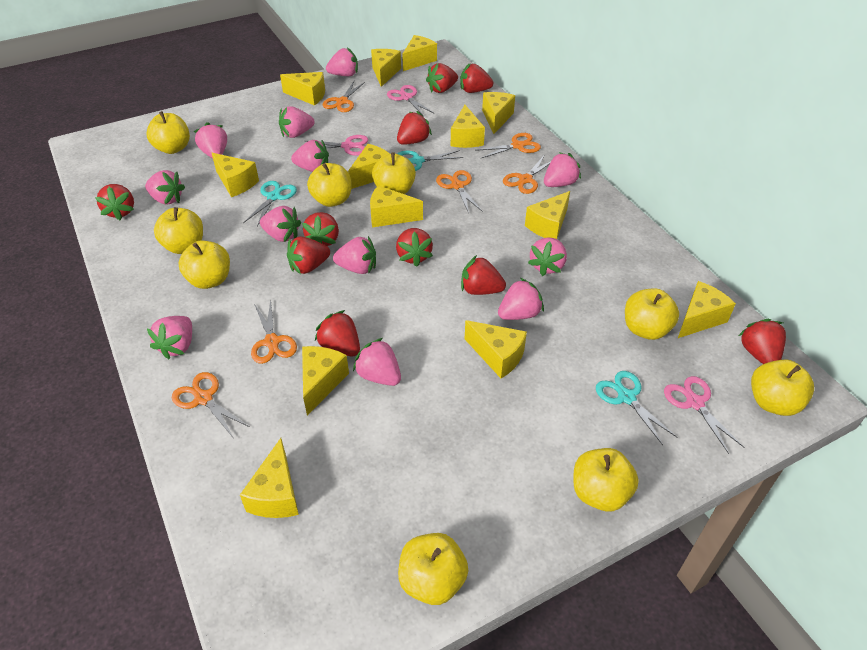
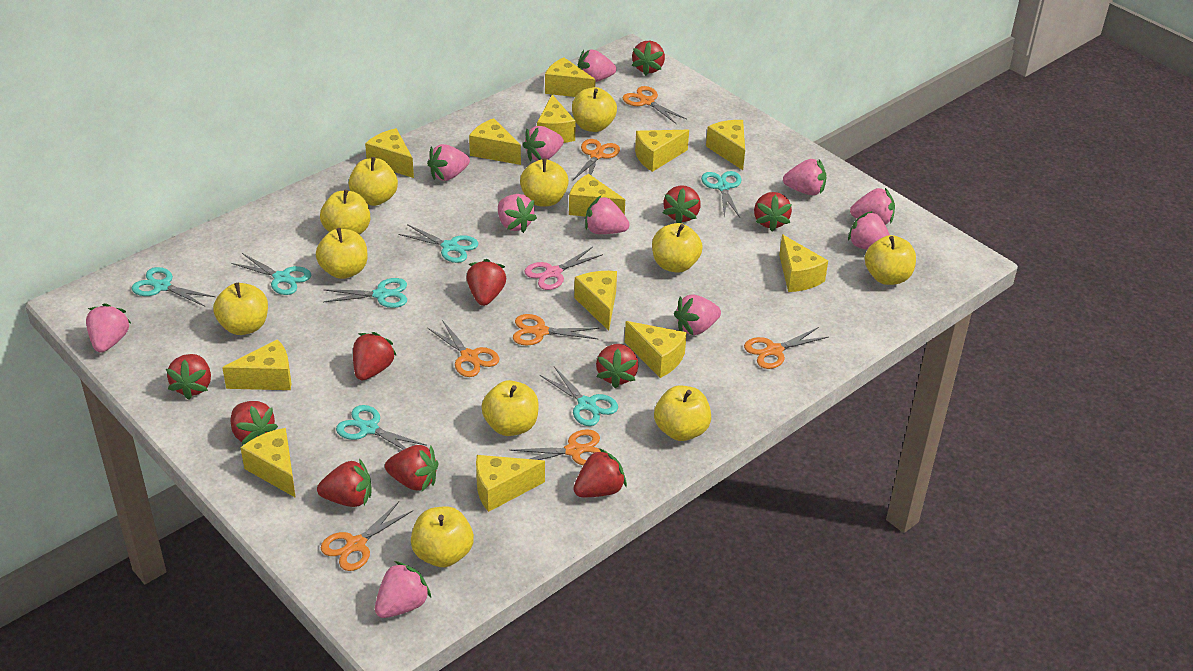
orange scissors: [172,372,250,437] [251,300,297,364] [323,81,365,112] [436,170,483,213] [475,133,541,159] [503,156,551,194] = 6 -> [320,502,413,571] [428,320,499,377] [510,429,601,465] [513,314,599,345] [572,139,620,181] [623,86,686,124] [744,327,829,369] = 7
pink scissors: [306,135,368,156] [387,85,434,115] [664,376,745,454] = 3 -> [524,247,603,290] = 1
pink strawberry: [145,170,185,205] [147,316,192,359] [194,122,227,158] [260,206,301,242] [279,106,315,138] [291,140,329,172] [326,48,358,76] [333,236,376,274] [353,338,401,386] [498,278,544,320] [528,237,567,276] [544,152,581,187] = 12 -> [86,303,131,353] [375,561,431,618] [427,144,470,181] [498,194,537,233] [523,126,564,161] [578,49,616,82] [585,196,629,234] [674,294,721,335] [783,159,827,195] [848,211,890,250] [850,188,895,225] = 11
red strawberry: [95,184,134,220] [287,236,330,274] [302,212,339,246] [315,310,360,356] [396,228,433,267] [397,111,432,145] [426,63,458,93] [460,63,493,93] [461,255,506,295] [739,319,786,364] = 10 -> [166,354,211,400] [231,401,278,445] [317,459,372,507] [353,332,397,380] [385,445,439,491] [466,259,506,306] [574,448,627,497] [596,344,638,388] [632,41,665,76] [663,186,701,223] [754,192,792,232] = 11
turquoise scissors: [243,181,297,227] [397,150,463,171] [596,371,678,445] = 3 -> [131,267,215,306] [231,253,311,295] [324,278,407,308] [336,405,427,450] [398,224,478,263] [540,367,618,426] [701,171,741,217] = 7
yellow apple: [147,111,190,154] [154,207,203,254] [179,241,230,289] [307,163,352,207] [372,152,416,194] [398,533,468,605] [573,448,639,512] [625,288,679,340] [751,359,814,416] = 9 -> [213,283,268,335] [316,228,368,279] [320,190,370,235] [349,157,398,206] [411,506,474,567] [481,380,539,436] [520,158,569,207] [572,87,617,132] [652,223,703,273] [654,385,711,441] [865,235,916,285] = 11

